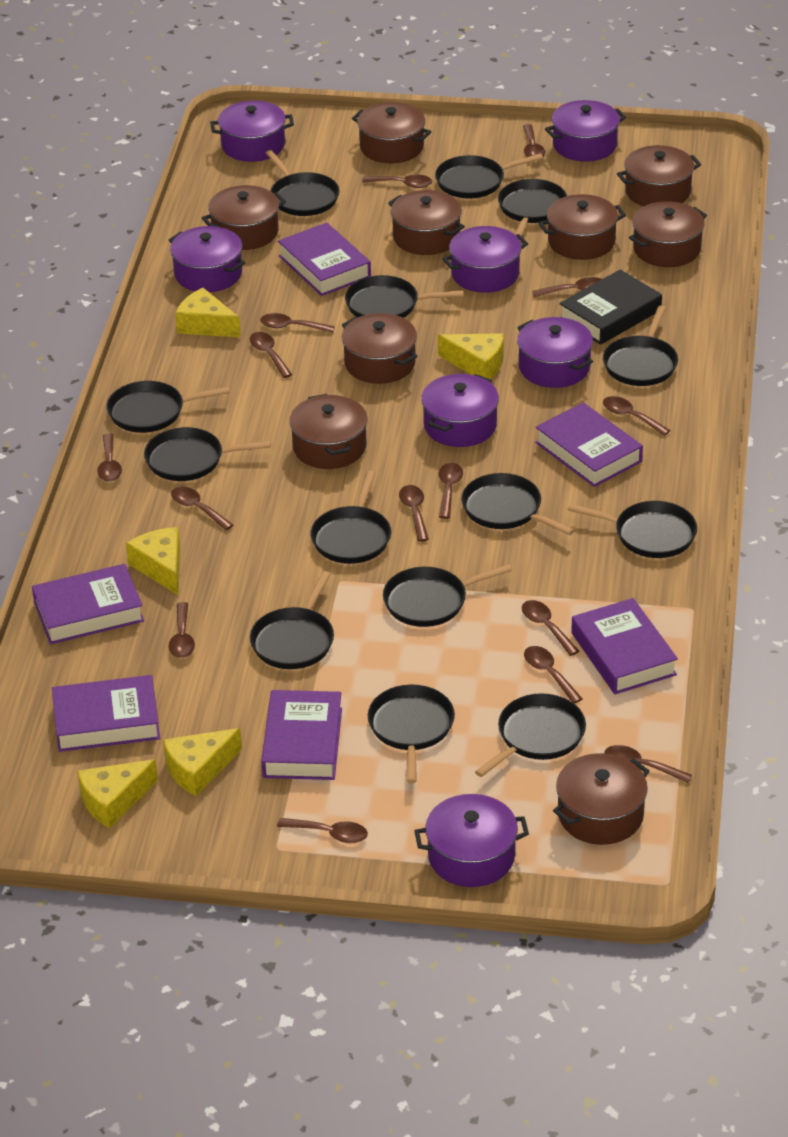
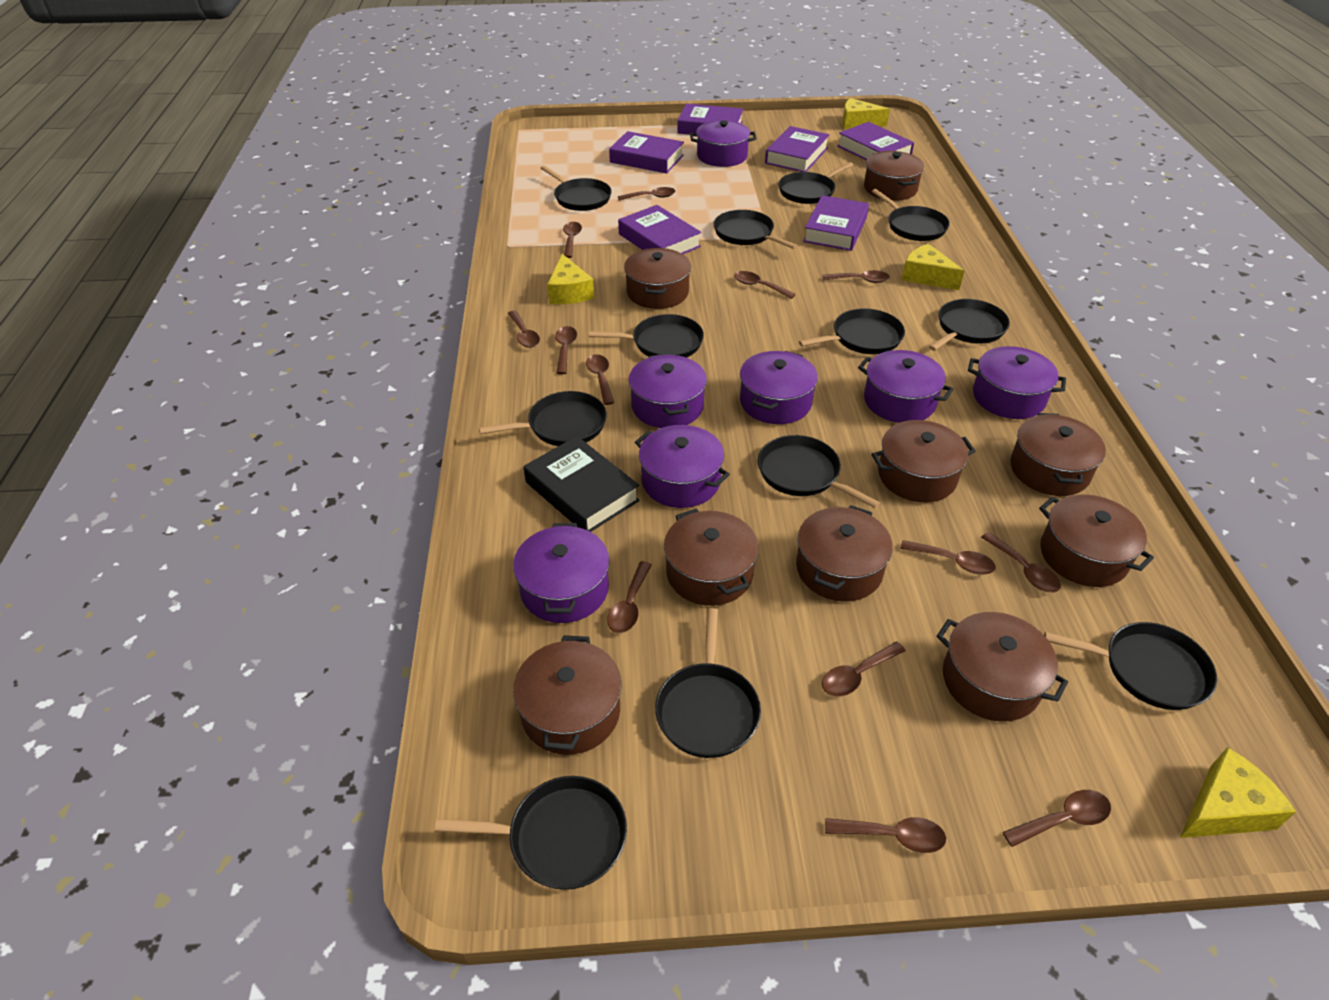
black pan: [106,381,230,433] [144,427,271,481] [250,571,334,669] [266,150,339,216] [311,471,391,564] [345,275,463,318] [368,685,455,783] [383,564,512,627] [435,153,543,199] [461,473,575,535] [475,693,586,777] [498,179,567,236] [567,501,697,558] [603,305,678,386] = 14 -> [435,776,627,890] [479,391,607,446] [541,165,612,211] [589,314,704,358] [655,608,761,758] [714,210,798,249] [758,435,880,508] [778,162,853,204] [799,308,905,354] [872,189,950,241] [929,299,1010,351] [1044,622,1217,710] = 12
brown spoon: [97,433,122,482] [168,602,195,658] [171,486,233,530] [250,332,292,378] [260,313,335,333] [277,818,368,843] [362,175,432,188] [399,485,429,542] [439,462,463,519] [522,600,579,656] [523,124,545,157] [524,646,583,704] [532,277,602,297] [603,396,670,436] [604,745,692,783] = 15 -> [508,311,540,348] [555,326,577,374] [563,222,582,258] [586,354,614,405] [607,561,652,633] [618,187,676,201] [734,271,796,299] [822,270,890,283] [822,642,905,696] [825,817,946,853] [900,540,996,575] [981,532,1061,592] [1003,790,1111,847] = 13
yellow cheese: [77,759,158,828] [126,527,180,595] [163,728,242,796] [175,288,241,338] [438,333,504,379] = 5 -> [547,254,594,304] [842,98,890,129] [902,244,964,290] [1180,747,1296,838] = 4

